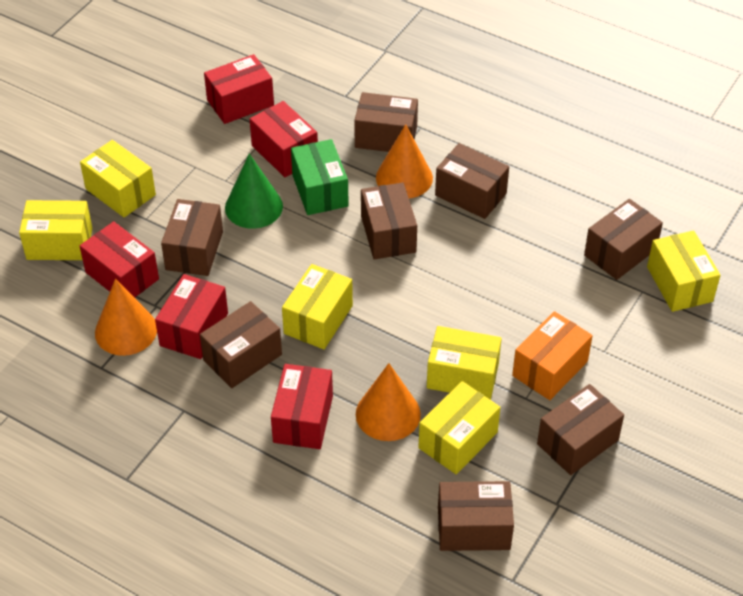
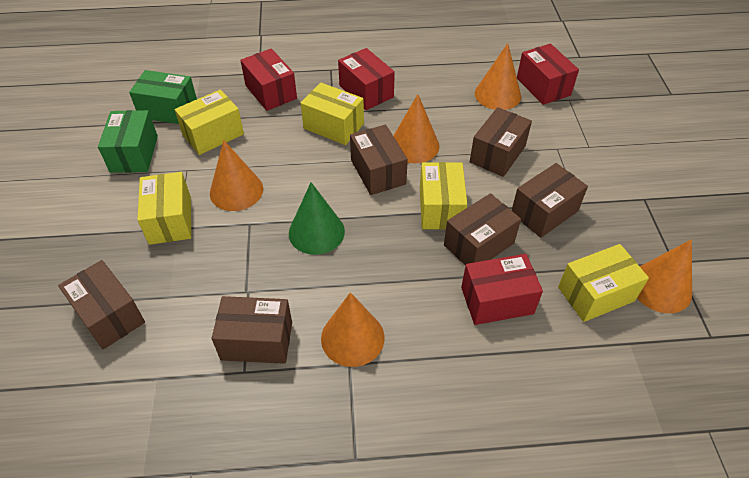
brown box: [161,199,223,276] [200,301,282,388] [354,92,418,152] [361,182,417,259] [435,143,509,219] [438,481,514,551] [537,384,624,475] [584,199,663,280] = 8 -> [58,260,145,349] [212,296,292,364] [350,125,408,195] [444,193,521,266] [470,107,532,177] [511,163,588,238] = 6
green box: [291,139,349,215] = 1 -> [98,110,158,173] [129,70,197,124] = 2
orange box: [512,311,593,400] = 1 -> none = 0
orange cone: [95,278,157,356] [356,363,421,441] [376,124,433,198] = 3 -> [210,140,263,211] [321,292,385,367] [393,94,440,163] [475,43,521,110] [637,239,692,313] = 5
red box: [80,221,159,298] [155,274,228,359] [204,54,274,124] [249,101,318,177] [271,364,333,449] = 5 -> [240,48,297,111] [338,48,395,110] [461,254,543,325] [517,44,579,105] = 4
yellow box: [19,200,92,260] [80,140,156,217] [282,264,353,349] [418,381,501,474] [427,326,502,400] [647,230,720,312] = 6 -> [137,172,191,245] [175,89,244,155] [301,82,364,145] [420,162,467,230] [558,244,649,322] = 5

